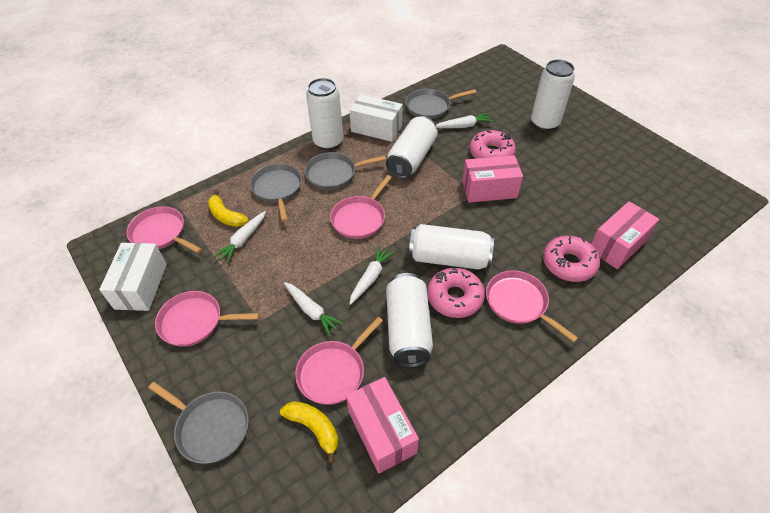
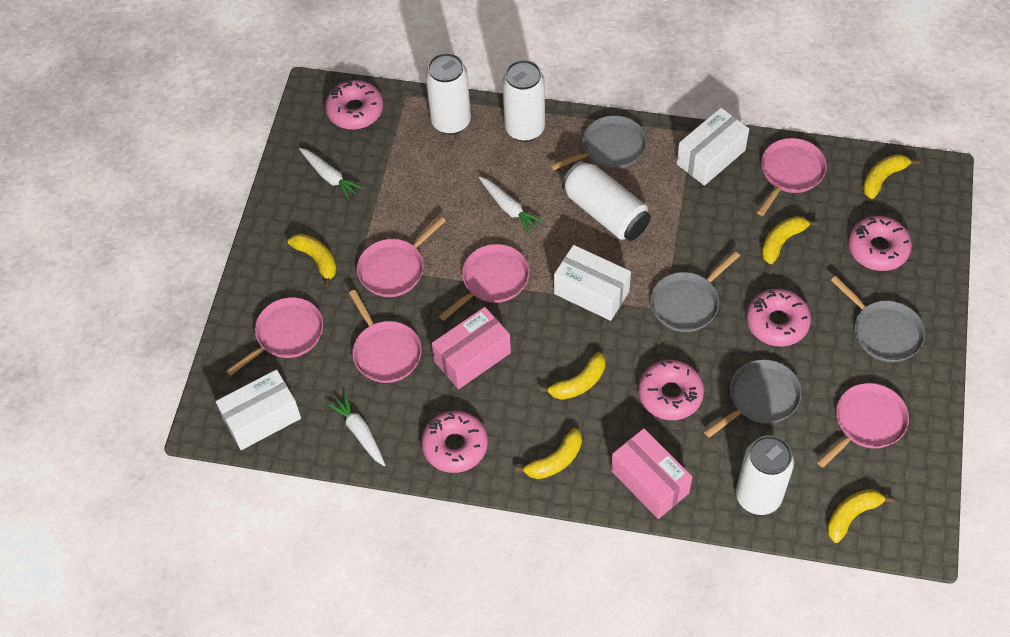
pink box: [346,377,419,474] [462,155,523,203] [591,201,659,269] = 3 -> [432,307,511,389] [611,428,692,519] = 2
pink donut: [427,267,485,318] [470,130,516,159] [543,236,600,282] = 3 -> [325,80,383,130] [421,411,488,473] [638,360,704,420] [747,289,811,347] [848,216,912,271] = 5
pink pan: [126,206,202,253] [155,291,259,347] [295,317,383,405] [330,175,392,239] [486,270,578,342] = 5 -> [226,297,323,376] [349,290,422,383] [357,217,446,297] [439,244,529,321] [757,138,827,216] [817,383,909,468] = 6
white box: [99,243,167,311] [349,95,402,142] = 2 -> [216,369,301,450] [554,245,631,321] [677,108,749,186] = 3
white can: [306,78,343,150] [386,116,437,178] [386,273,433,367] [409,224,494,270] [531,60,575,131] = 5 -> [425,53,471,135] [502,60,545,142] [562,160,651,241] [736,435,794,515] = 4
white carrot: [214,211,266,263] [284,282,344,336] [349,245,395,305] [436,113,493,128] = 4 -> [299,148,363,200] [327,392,385,466] [479,177,544,233] = 3
yellow banana: [208,190,248,227] [280,401,338,464] = 2 -> [288,234,336,287] [515,428,582,479] [540,352,605,400] [762,216,818,264] [827,489,894,543] [863,154,919,199] = 6

